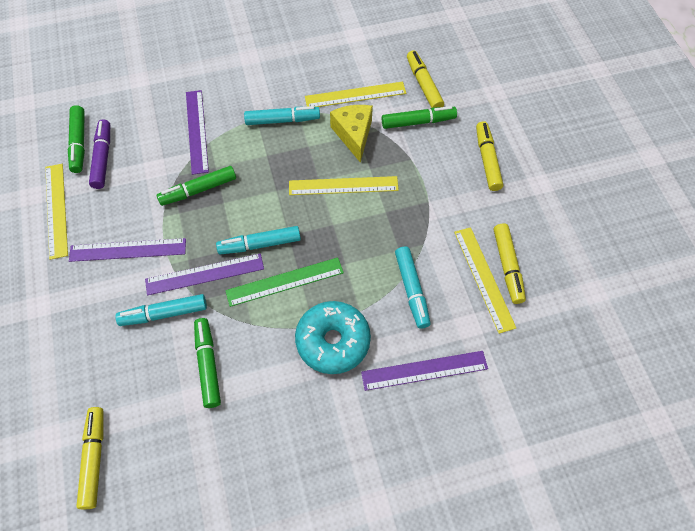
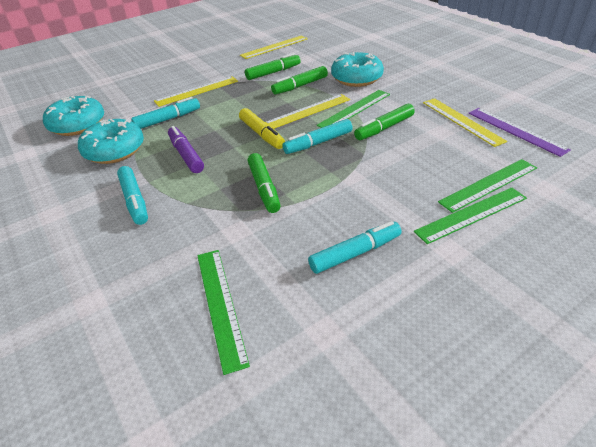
green ruler: [225,257,344,307] = 1 -> [197,250,250,375] [317,90,390,128] [414,187,527,244] [438,159,537,213] = 4
purple ruler: [69,238,186,262] [145,253,264,295] [186,90,209,175] [361,351,488,391] = 4 -> [468,108,571,157] = 1
turquoise donut: [295,301,371,374] = 1 -> [43,96,104,136] [78,119,144,164] [331,52,384,87] = 3
yellow cheese: [330,105,373,163] = 1 -> none = 0
yellow marker: [76,407,103,509] [407,50,444,108] [476,121,503,191] [494,224,526,304] = 4 -> [239,108,285,149] = 1

